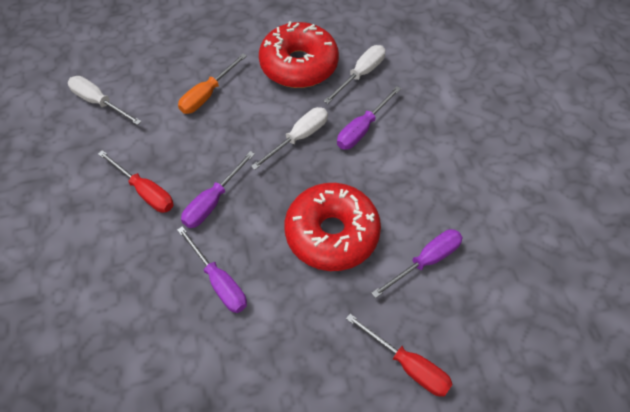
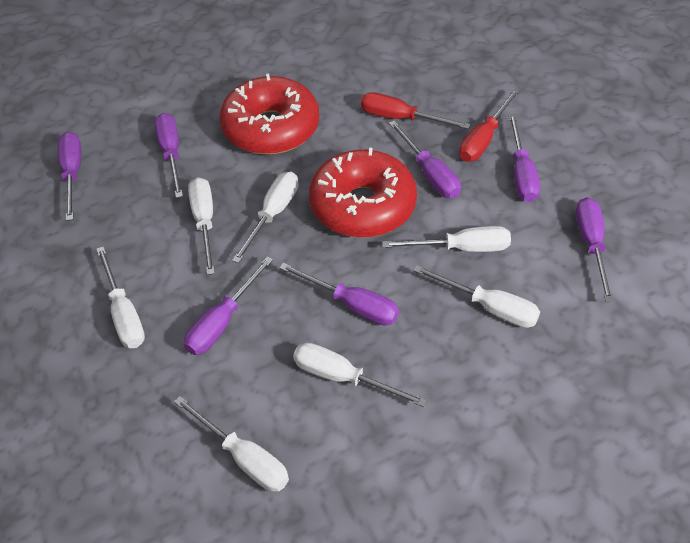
orange screwdriver: [178,53,247,114] = 1 -> none = 0
purple screwdriver: [177,226,247,313] [181,151,255,228] [337,86,401,150] [372,229,463,298] = 4 -> [58,132,81,221] [154,113,183,198] [184,256,273,355] [279,263,399,326] [389,121,461,198] [509,114,540,202] [576,197,614,302] = 7
white screwdriver: [68,76,142,125] [251,107,328,170] [324,45,385,104] = 3 -> [96,246,145,348] [174,396,289,492] [188,177,215,275] [232,172,299,263] [293,343,427,407] [382,226,511,252] [413,265,540,328] = 7

